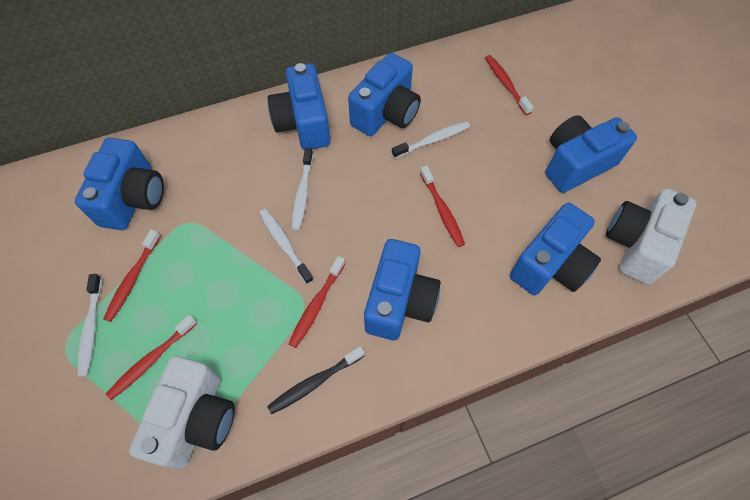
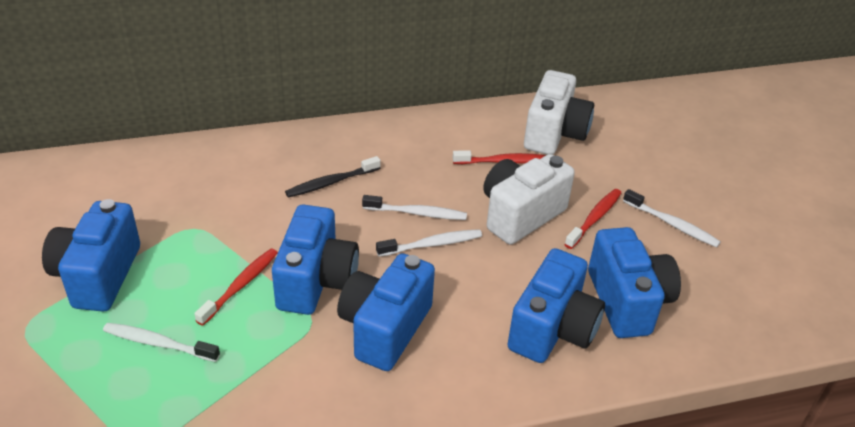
blue camera: [75,138,164,230] [267,63,330,150] [348,53,421,136] [364,239,441,340] [510,203,601,295] [545,115,637,193] = 6 -> [42,199,140,312] [272,204,359,315] [337,253,435,371] [507,248,605,363] [588,227,681,338] = 5
red toothbrush: [103,230,161,322] [106,315,197,400] [288,256,345,348] [420,166,465,247] [485,55,533,115] = 5 -> [194,249,278,326] [453,150,546,164] [564,189,621,249] = 3

